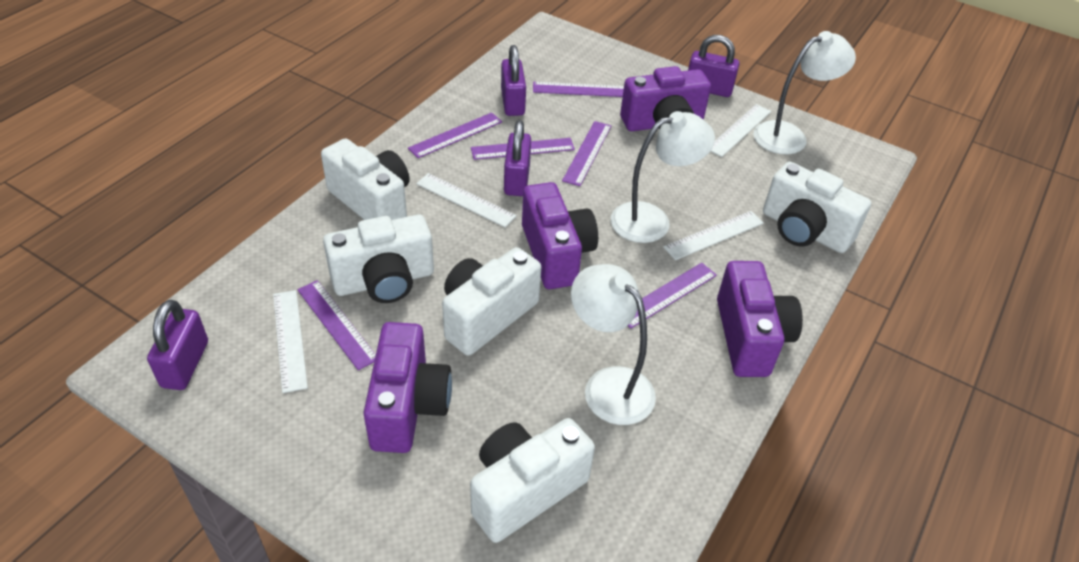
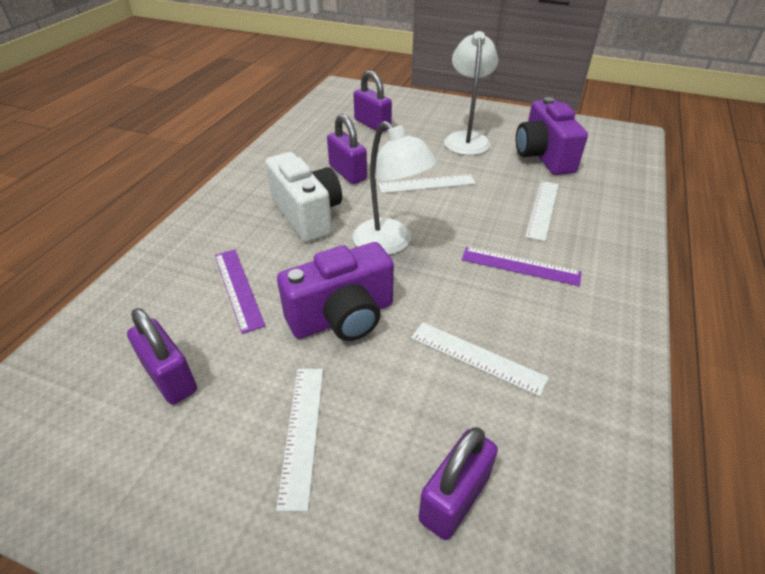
purple camera: [363,322,452,453] [522,182,598,289] [620,66,711,131] [717,261,803,377] = 4 -> [277,242,394,341] [516,97,588,175] = 2
purple ruler: [297,280,376,370] [408,113,502,158] [471,138,575,160] [533,82,624,97] [562,121,611,186] [628,263,717,329] = 6 -> [215,250,265,334] [462,247,581,286] = 2
white camera: [321,138,409,220] [323,215,434,303] [442,247,541,356] [470,418,595,543] [763,162,871,253] = 5 -> [265,152,342,242] = 1
white lamp: [571,264,656,425] [611,111,715,243] [753,31,856,154] = 3 -> [353,121,438,255] [444,31,498,155] = 2

